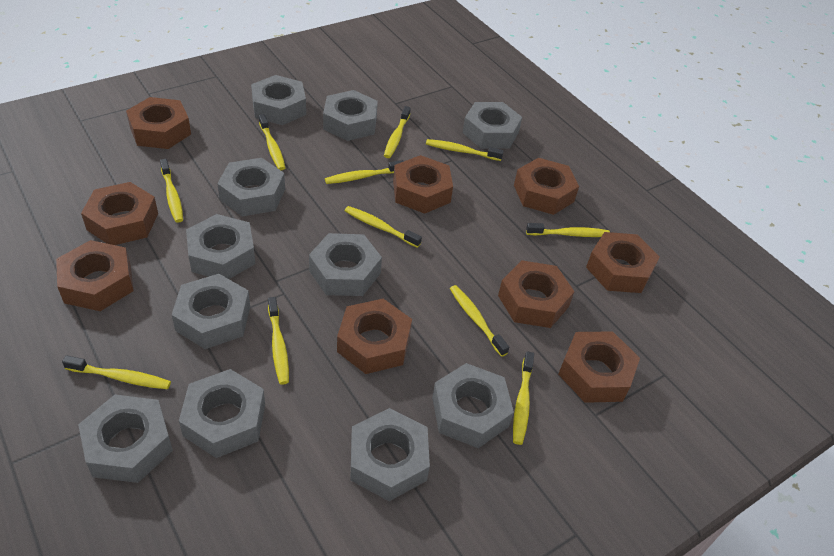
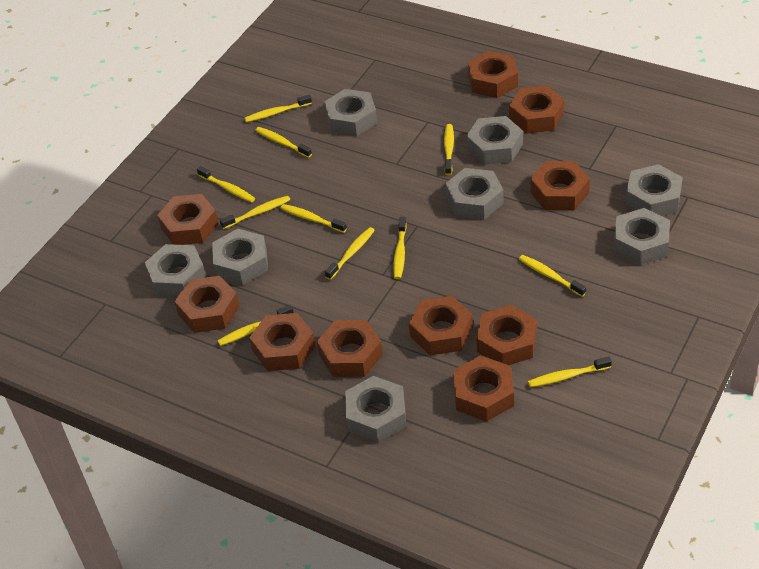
brown nut: [56,240,134,311] [81,182,158,245] [126,97,191,149] [337,299,412,374] [393,155,453,214] [498,260,575,328] [514,158,579,215] [558,331,640,403] [586,232,660,293] = 9 -> [157,194,219,245] [175,276,240,333] [249,313,315,371] [317,320,383,377] [409,296,473,355] [453,355,514,422] [468,51,518,98] [476,304,537,365] [509,86,564,133] [530,161,590,211] = 10
grey nut: [78,394,173,483] [172,274,250,349] [179,369,265,458] [186,214,255,279] [217,158,285,216] [251,75,306,125] [309,233,382,296] [323,90,378,141] [350,408,430,501] [432,363,514,448] [463,102,522,149] = 11 -> [145,244,206,297] [212,229,268,285] [324,89,377,136] [345,376,406,443] [446,168,504,220] [466,116,523,165] [613,208,670,265] [625,164,683,216] = 8

